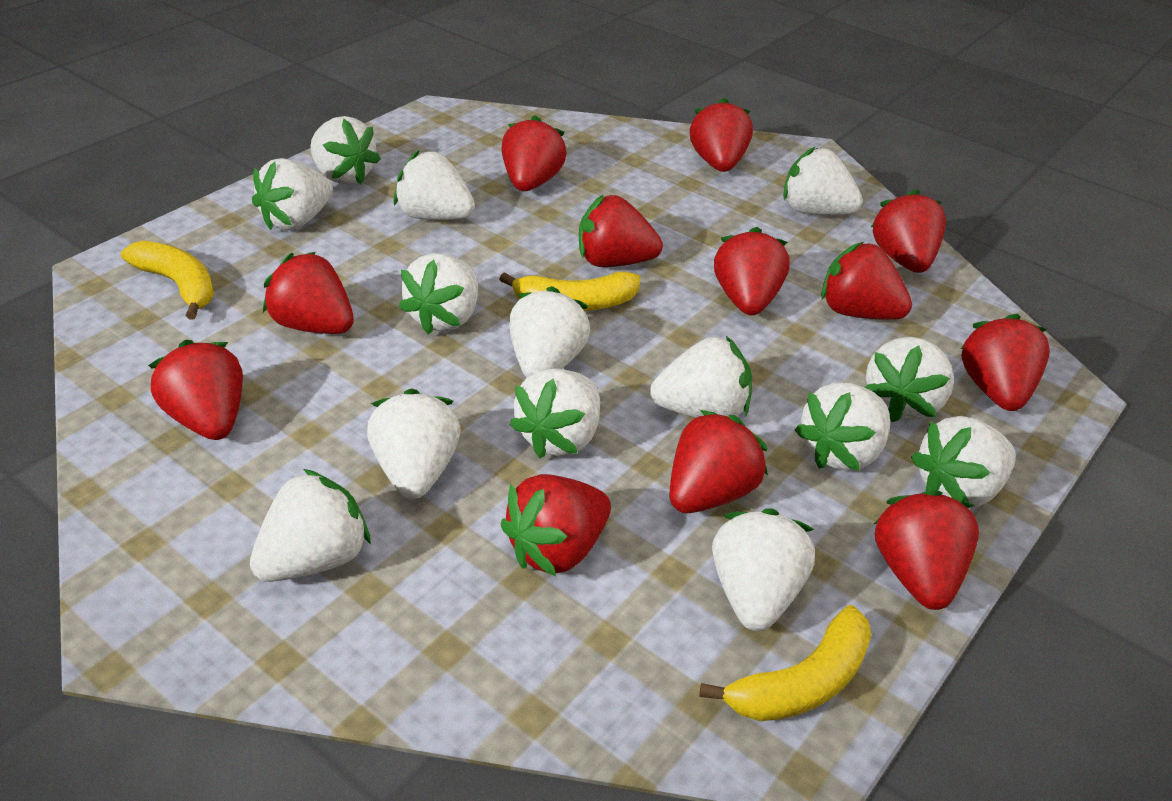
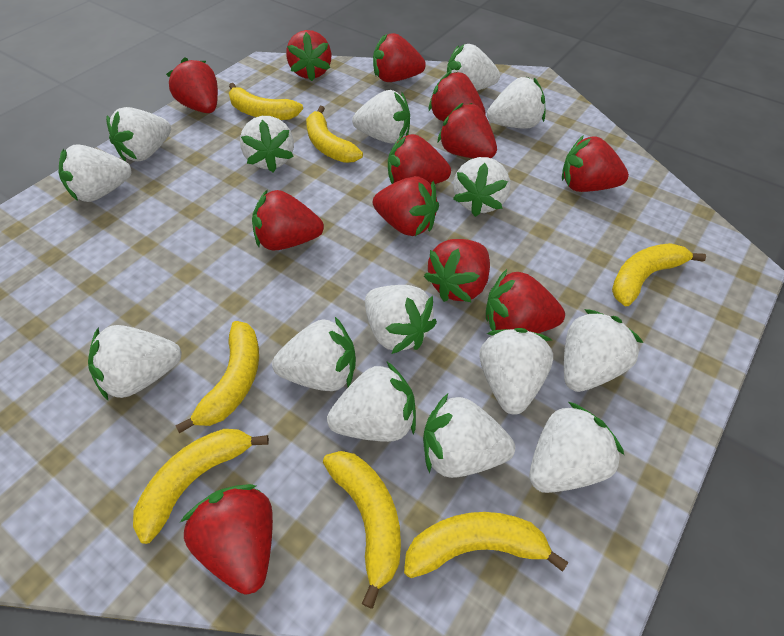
white strawberry: [250,469,371,582] [252,158,333,230] [311,116,381,185] [367,388,460,499] [394,150,475,220] [399,253,478,335] [509,286,590,377] [509,368,600,458] [650,336,752,418] [712,508,815,631] [783,146,863,215] [795,382,890,471] [865,337,954,422] [911,416,1016,508] = 14 -> [59,144,132,202] [88,325,182,400] [106,107,171,161] [240,116,294,172] [272,317,356,391] [327,362,416,442] [352,90,410,143] [365,285,437,354] [423,394,515,478] [447,44,500,91] [453,157,510,217] [479,328,553,415] [487,77,545,129] [529,402,624,493] [564,309,643,392] = 15
yellow banana: [121,240,214,319] [499,271,640,311] [699,605,872,721] = 3 -> [133,429,269,544] [175,321,259,433] [229,83,303,120] [306,106,363,163] [323,451,401,609] [404,512,568,578] [612,243,706,306] = 7

